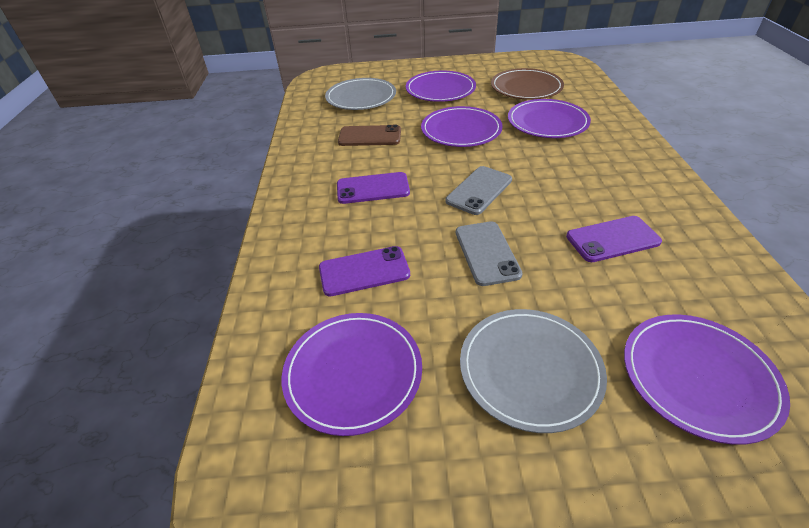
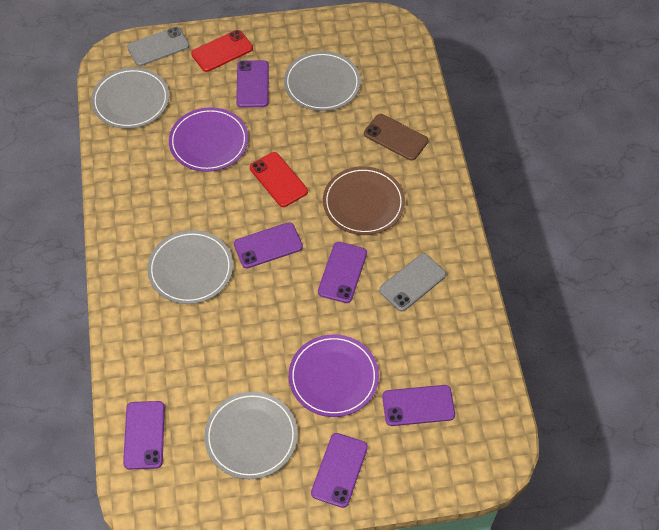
grey plate: [325,78,396,110] [460,309,607,433] = 2 -> [91,67,169,129] [147,230,233,304] [204,392,298,479] [284,51,361,111] = 4
purple phone: [319,246,410,296] [337,172,410,204] [566,216,662,262] = 3 -> [123,401,165,470] [234,222,303,268] [236,60,269,108] [311,433,368,508] [318,242,367,303] [382,385,455,426] = 6
purple plate: [282,313,422,436] [406,71,476,102] [421,106,503,147] [508,99,591,138] [624,314,790,445] = 5 -> [169,107,248,172] [289,334,379,417] = 2
red phone: none = 0 -> [191,30,253,72] [250,152,308,207] = 2

